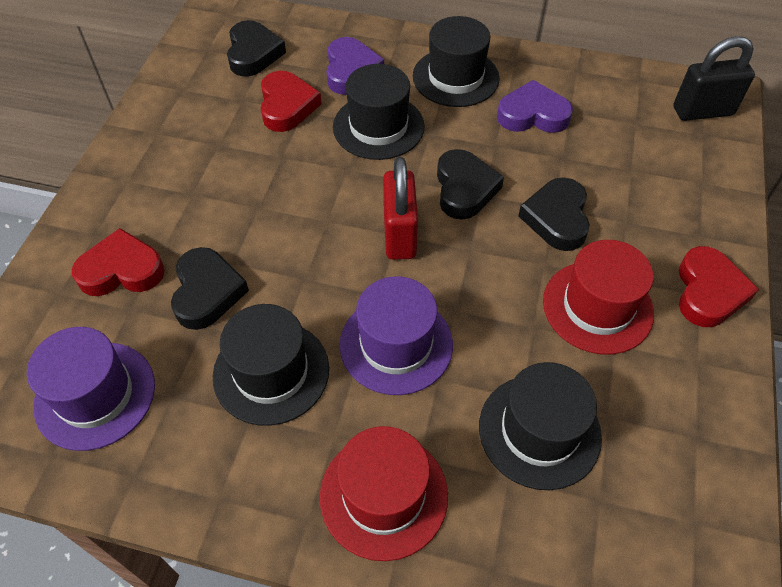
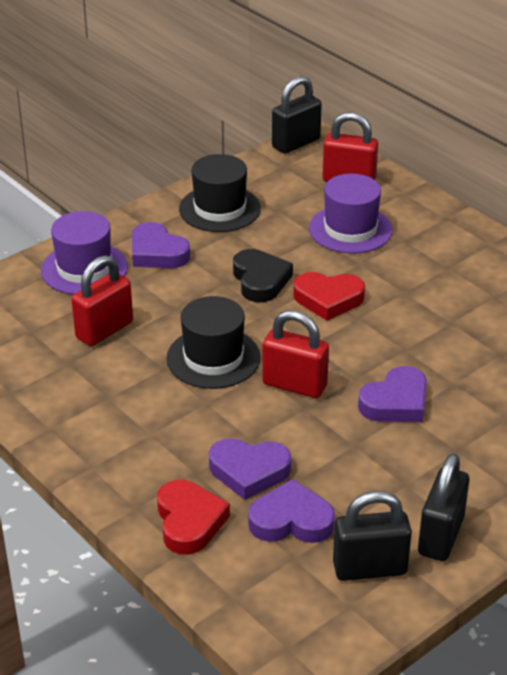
black hat: [213,304,329,426] [333,64,425,160] [413,16,500,107] [479,362,602,490] = 4 -> [167,296,261,389] [179,154,261,232] = 2
black heart: [171,247,249,330] [227,20,286,77] [437,149,504,220] [518,177,590,251] = 4 -> [233,249,293,302] = 1
black padlock: [674,36,755,121] = 1 -> [272,76,322,154] [333,491,412,581] [418,453,469,561] = 3
purple heart: [326,37,384,95] [497,80,573,133] = 2 -> [132,222,190,268] [209,438,291,500] [248,479,335,543] [358,366,427,422] = 4
red hat: [320,426,448,561] [543,240,654,355] = 2 -> none = 0
red heart: [72,228,165,296] [261,71,322,132] [679,246,759,327] = 3 -> [157,480,230,554] [293,272,365,321] = 2
red padlock: [383,157,418,260] = 1 -> [71,255,133,346] [262,310,329,398] [323,112,378,182] = 3

